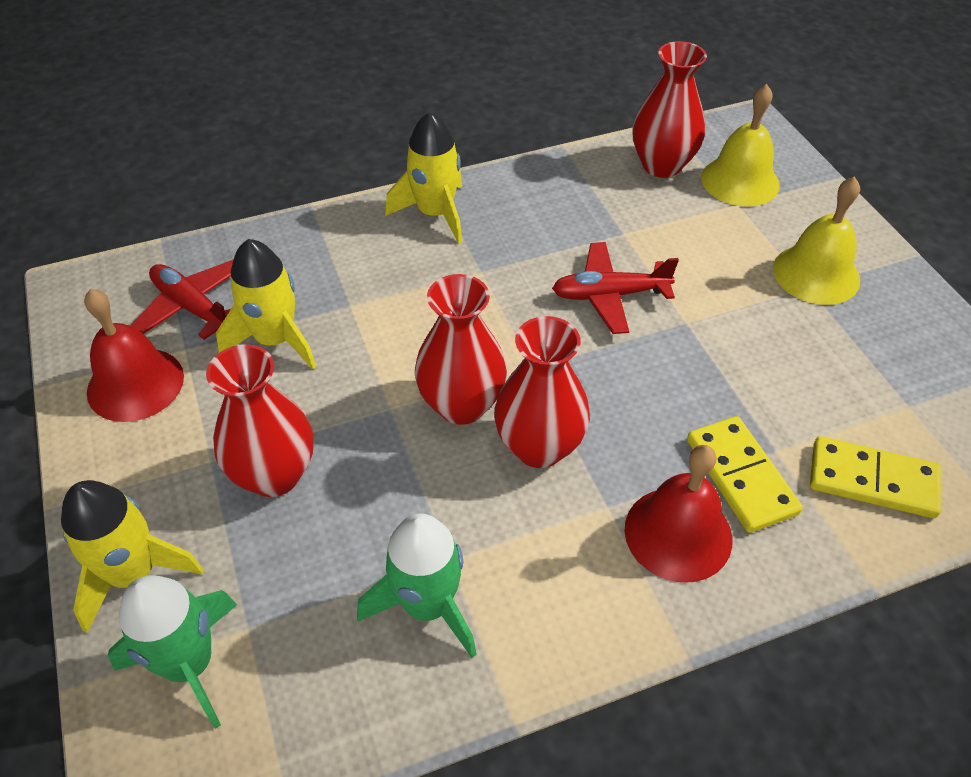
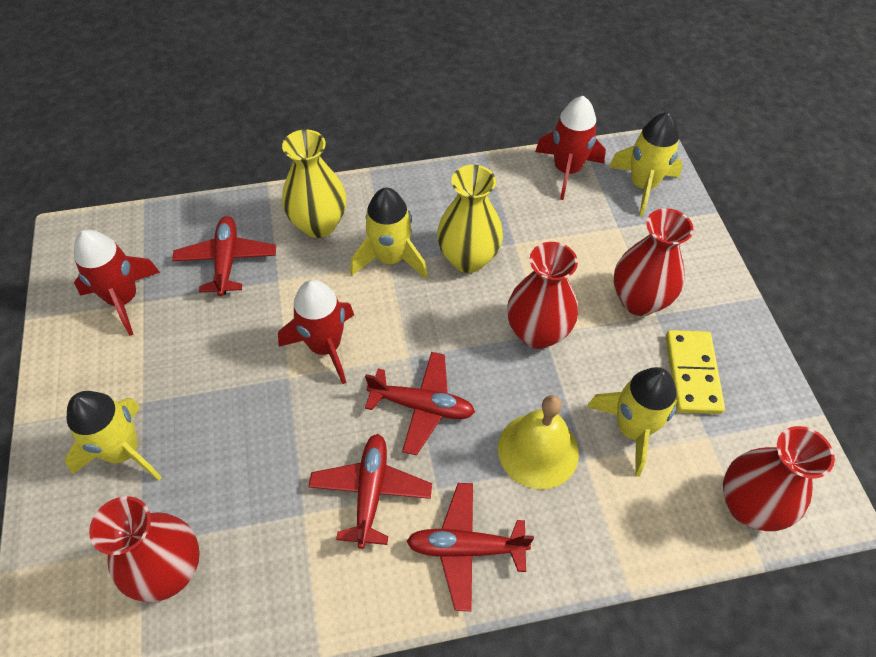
green rocket: [108,575,237,729] [357,513,476,658] = 2 -> none = 0
red bell: [84,289,184,422] [625,445,732,583] = 2 -> none = 0
red plane: [130,260,233,340] [552,242,679,334] = 2 -> [172,216,276,296] [308,434,432,549] [365,352,475,455] [406,483,534,611] = 4
red rocket: none = 0 -> [74,230,160,336] [278,280,354,384] [535,96,606,200] = 3
yellow bell: [701,84,780,206] [773,176,860,305] = 2 -> [498,395,579,489] = 1
yellow domino: [687,416,803,533] [810,436,941,518] = 2 -> [666,330,725,414] = 1
yellow rocket: [61,480,204,633] [216,239,316,369] [385,112,462,244] = 3 -> [65,391,162,481] [350,187,428,279] [587,367,678,477] [608,112,683,216] = 4
yellow vase: none = 0 -> [282,129,346,238] [437,165,503,273] = 2

